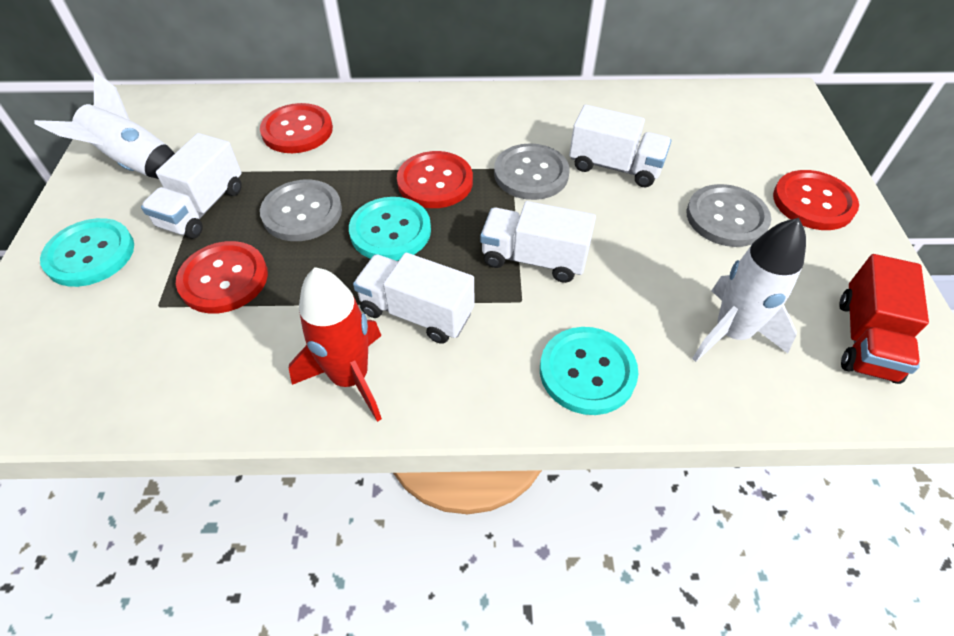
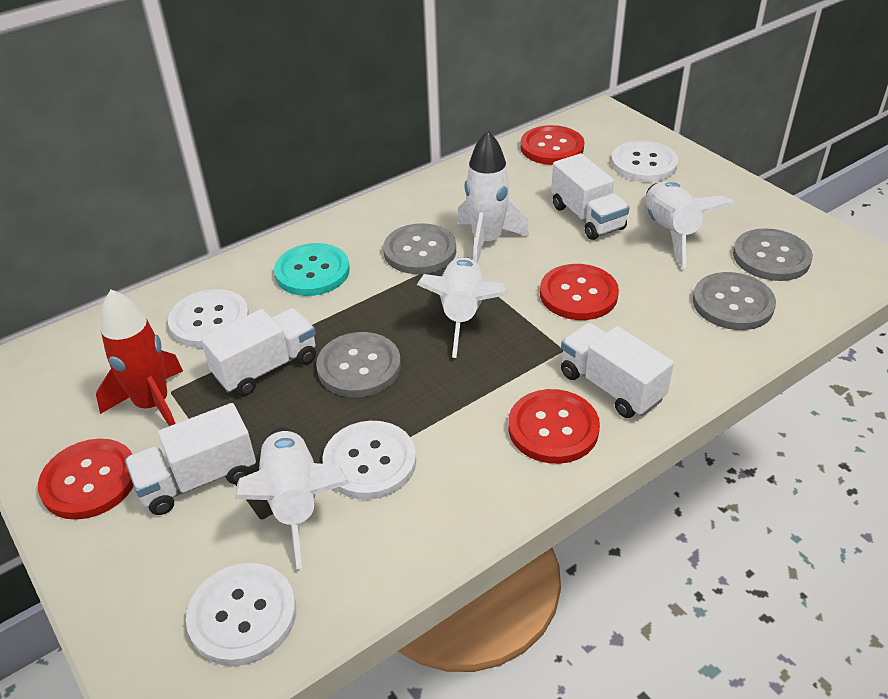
grey button: [260,180,342,241] [494,143,569,200] [686,184,771,247] = 3 -> [316,332,401,397] [383,223,456,274] [693,272,776,330] [733,228,813,281] = 4
red truck: [839,254,929,384] = 1 -> none = 0
turquoise button: [40,218,134,287] [349,197,431,261] [540,327,638,415] = 3 -> [274,243,350,296] = 1
white button: none = 0 -> [168,289,249,348] [186,563,296,666] [322,421,416,500] [611,141,678,182] = 4
white rocket: [34,71,175,179] [692,218,806,362] = 2 -> [235,427,350,569] [417,257,508,358] [457,130,529,264] [646,182,735,268] = 4

